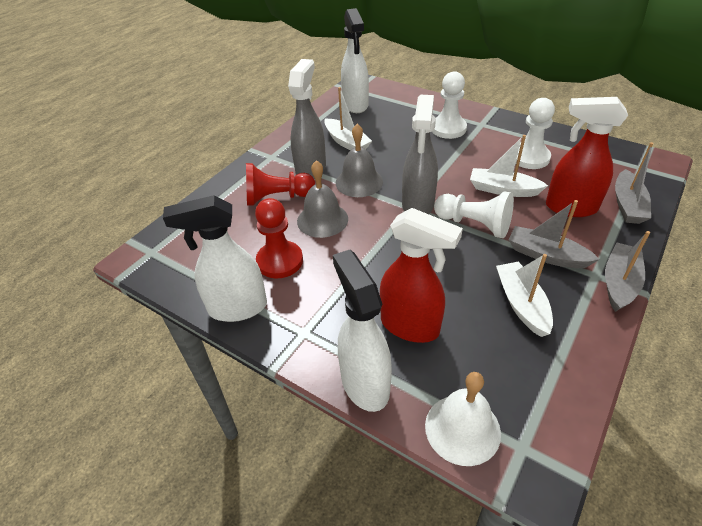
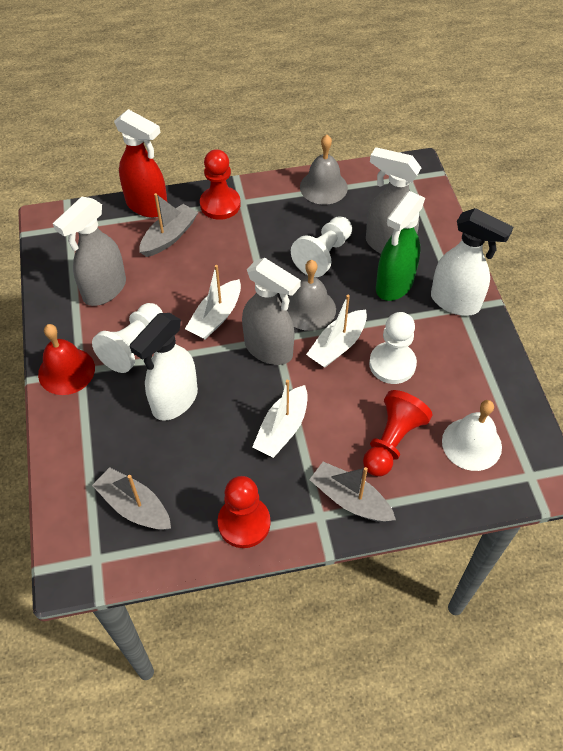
green spray bottle: none = 0 -> [376,191,425,301] = 1
grey spray bottle: [288,59,326,180] [402,95,438,214] = 2 -> [53,197,126,306] [242,258,301,365] [366,147,421,254] = 3
red bell: none = 0 -> [38,324,95,395] = 1
red pawn: [246,163,315,206] [255,198,303,278] = 2 -> [200,149,241,220] [218,476,271,548] [363,390,433,476] = 3
red spray bottle: [380,208,463,343] [546,97,628,217] = 2 -> [114,109,167,218] = 1
white spray bottle: [163,195,267,322] [333,250,392,412] [341,8,369,113] = 3 -> [130,313,198,421] [431,208,513,316] = 2

